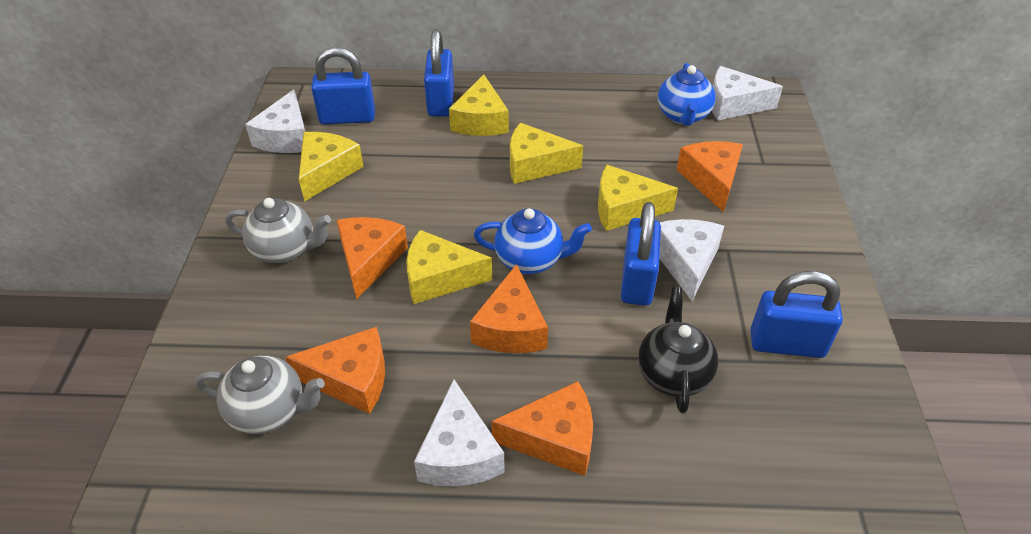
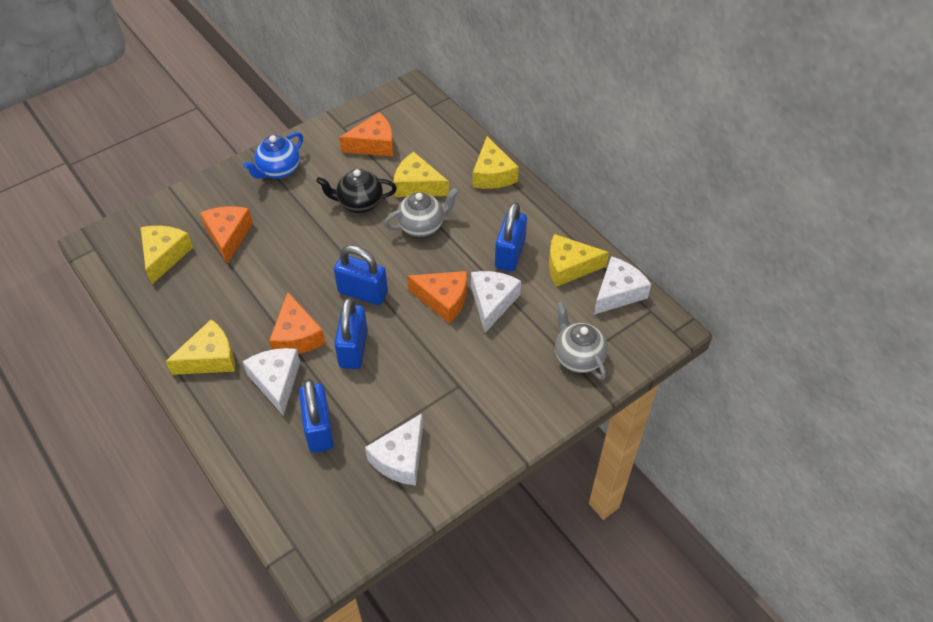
blue teapot: [474,208,592,274] [658,63,716,126] = 2 -> [243,132,303,179] = 1
orange cheese: [285,327,385,414] [337,217,408,299] [470,264,548,353] [491,381,593,476] [677,141,743,212] = 5 -> [200,206,253,264] [269,292,325,354] [339,112,394,156] [407,271,467,324] = 4

